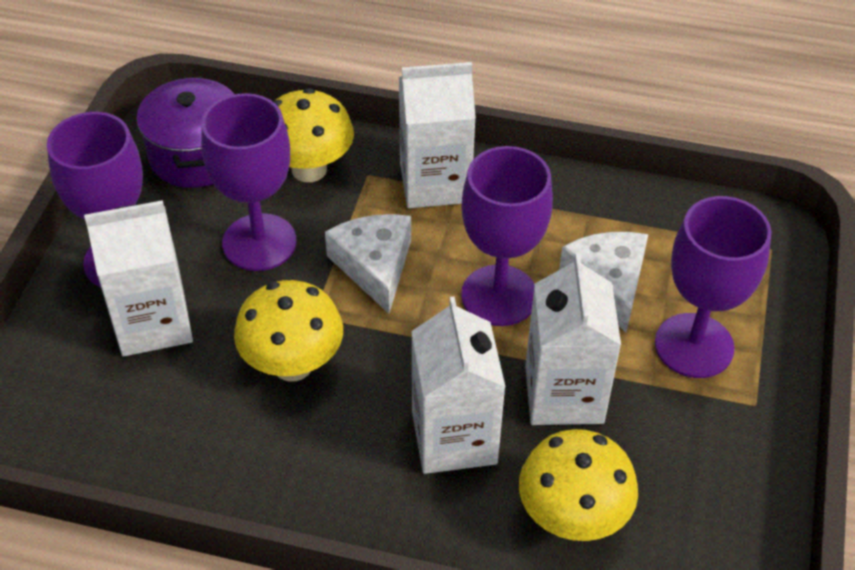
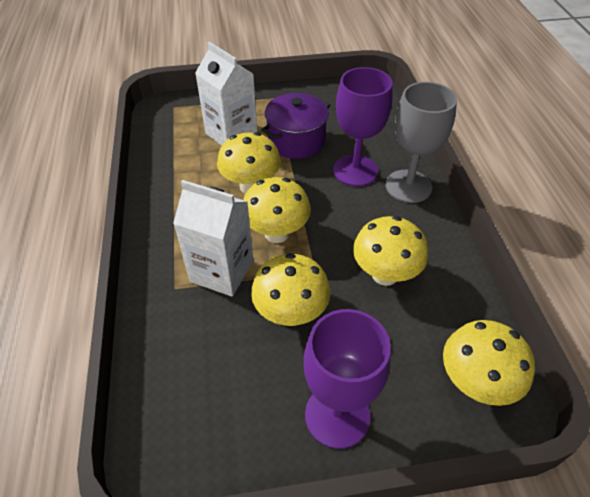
grey goblet: none = 0 -> [385,82,457,203] = 1
purple goblet: [47,112,143,288] [201,93,297,271] [461,146,553,326] [655,196,772,378] = 4 -> [303,309,391,449] [333,67,393,186] = 2
white carton: [84,200,193,356] [399,62,476,208] [411,296,506,474] [525,253,621,425] = 4 -> [173,180,253,297] [195,42,258,146] = 2
white cheese: [325,214,411,314] [559,232,648,332] = 2 -> none = 0
yellow mushroom: [234,280,343,382] [273,88,354,182] [519,429,638,541] = 3 -> [217,132,281,194] [243,177,311,243] [251,253,330,326] [353,216,428,286] [443,320,535,406] = 5

